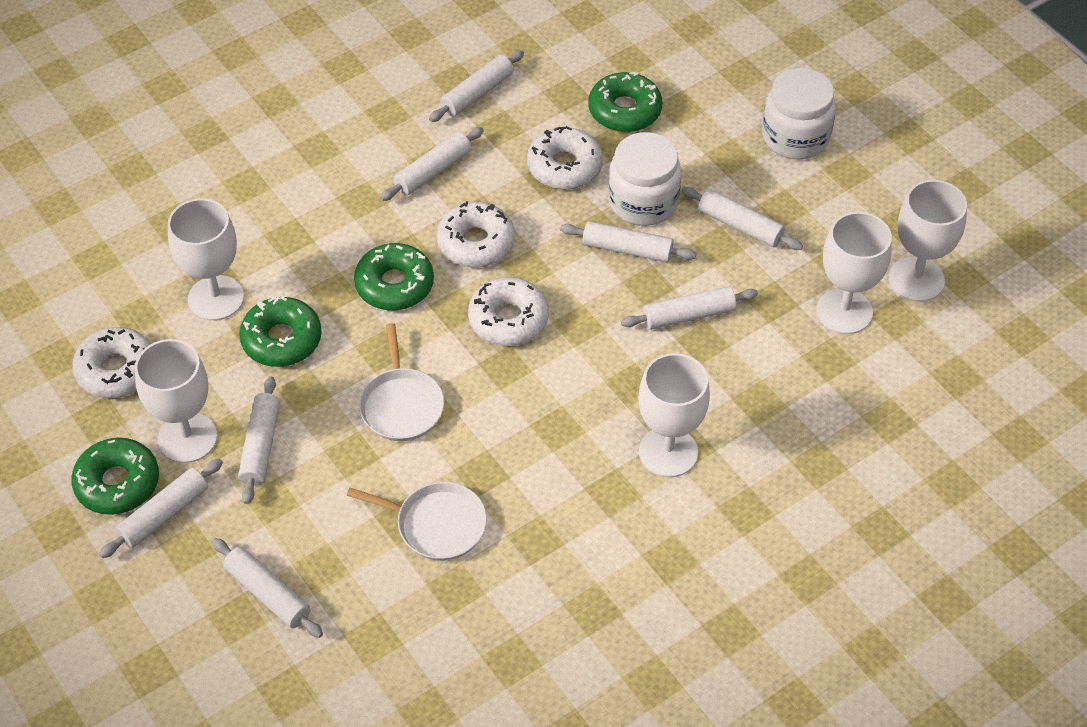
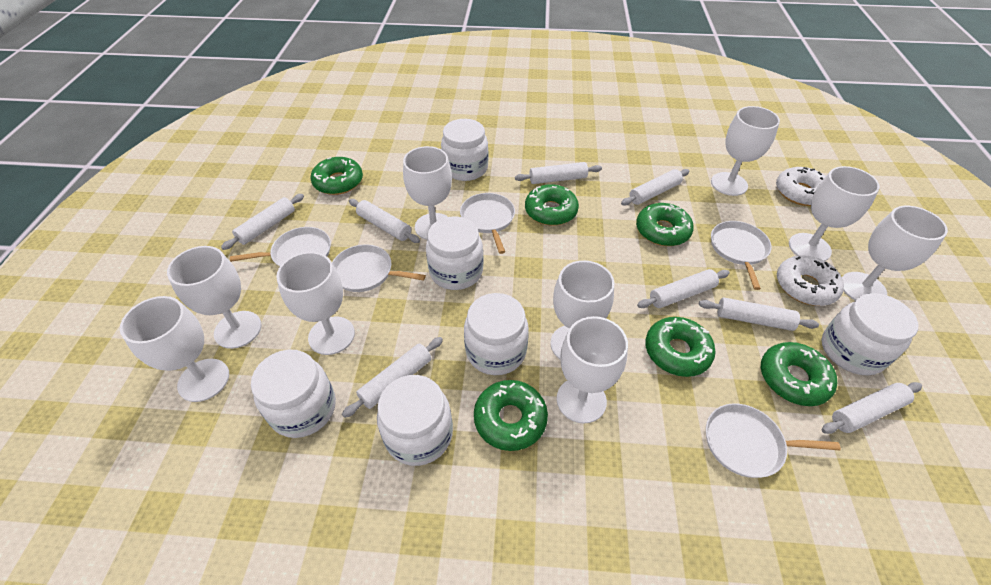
green donut: [71,438,159,515] [239,296,322,367] [354,243,434,310] [589,72,662,132] = 4 -> [311,157,363,195] [474,380,548,451] [525,184,579,226] [636,203,694,246] [645,317,716,377] [761,342,837,406] = 6
white donut: [72,327,151,398] [437,201,515,268] [468,277,549,346] [527,126,603,189] = 4 -> [776,167,826,206] [777,255,844,306] = 2
white goblet: [135,339,217,463] [168,198,244,321] [638,353,710,477] [816,212,892,334] [889,180,967,302] = 5 -> [120,296,229,402] [167,246,262,349] [276,252,355,355] [403,146,452,240] [550,260,614,359] [557,316,628,424] [711,106,780,196] [789,166,880,261] [842,206,948,300] = 9
white jar: [608,132,681,226] [762,68,836,159] = 2 -> [251,350,336,438] [377,375,453,466] [426,216,484,290] [441,119,488,181] [464,293,529,375] [822,293,918,375] = 6
white pan: [347,482,487,561] [359,323,444,441] = 2 -> [230,227,331,267] [332,245,426,292] [460,193,515,254] [706,403,841,478] [711,221,772,290] = 5

